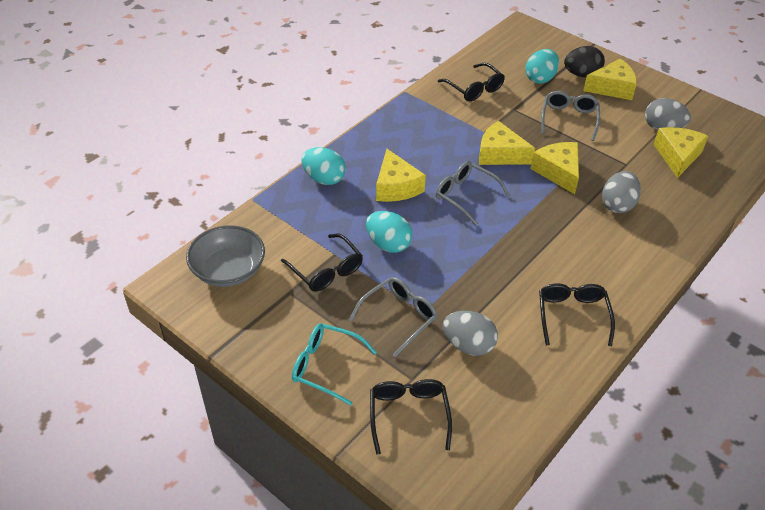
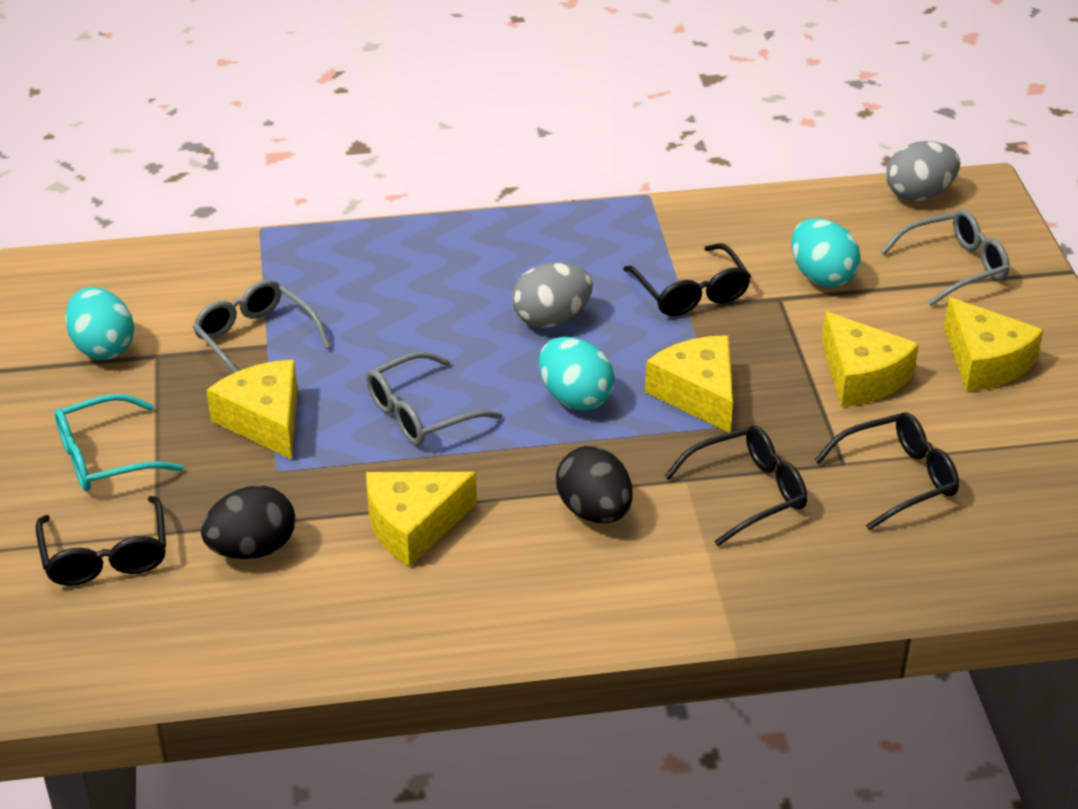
black egg: [564,46,605,77] = 1 -> [201,486,295,559] [556,446,632,523] = 2
grey bowl: [186,225,265,287] = 1 -> none = 0
grey egg: [442,311,498,356] [602,171,641,213] [645,98,691,130] = 3 -> [512,262,593,328] [886,141,960,201] = 2

